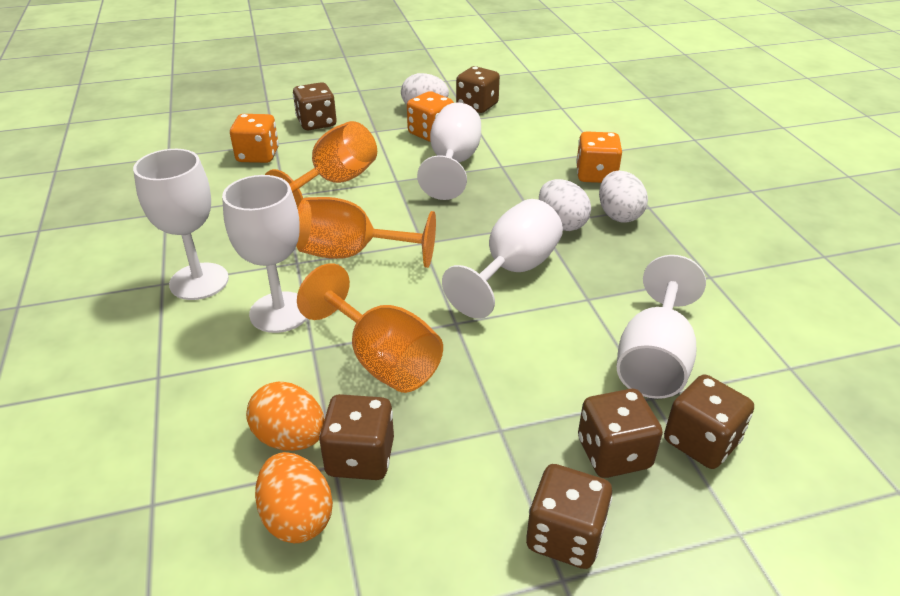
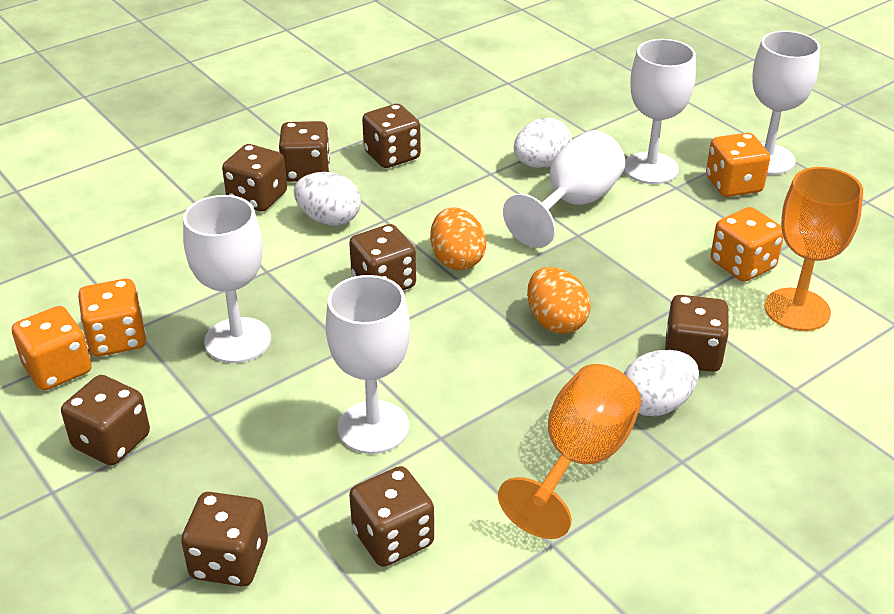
brown dice: [293,82,337,130] [319,394,394,480] [456,66,500,113] [526,464,612,569] [578,389,663,478] [664,374,754,469] = 6 -> [61,375,150,465] [181,492,268,586] [222,144,287,211] [279,121,330,182] [349,224,416,290] [349,466,434,567] [362,104,421,168] [665,295,729,372] = 8
orange dice: [230,114,279,163] [407,91,454,142] [576,131,622,183] = 3 -> [12,306,92,390] [78,279,146,357] [706,133,770,197] [711,207,784,282] = 4
orange goblet: [265,121,377,209] [296,197,436,268] [297,263,443,393] = 3 -> [498,364,641,539] [764,167,863,331] = 2

